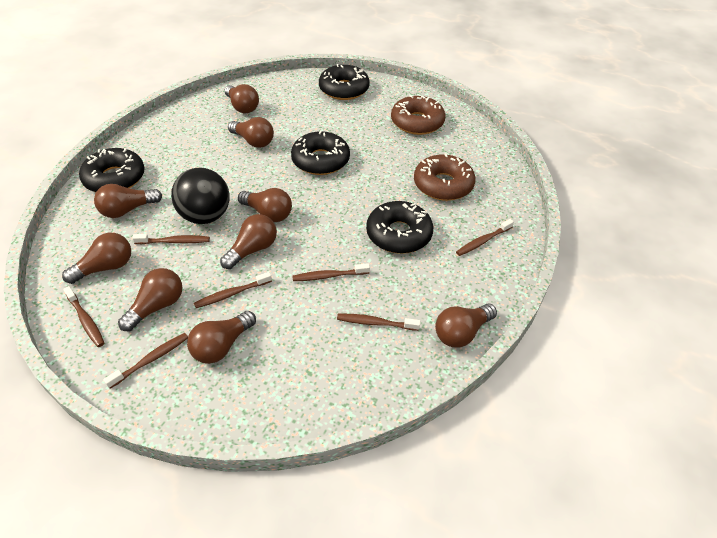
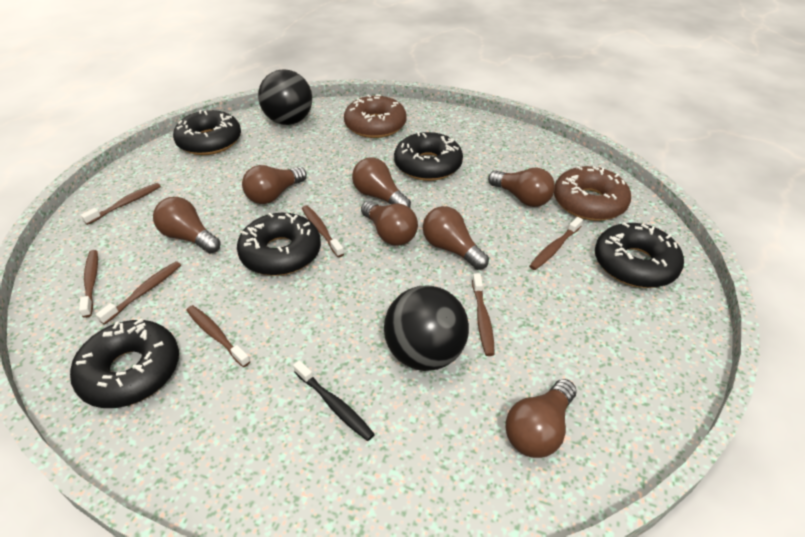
black ball: [171,167,230,224] = 1 -> [258,69,312,125] [384,286,469,371] = 2
black donut: [79,148,145,192] [291,131,350,175] [319,64,370,100] [366,201,433,254] = 4 -> [70,319,179,408] [173,110,241,155] [237,213,321,276] [394,132,463,181] [595,222,684,288] = 5
black toothbrush: none = 0 -> [293,360,375,441] = 1
brown light bulb: [62,233,131,284] [94,184,162,218] [118,268,182,331] [187,311,256,364] [220,214,277,269] [224,84,259,113] [228,117,274,148] [238,188,292,222] [435,304,497,348] = 9 -> [153,197,221,254] [242,165,307,204] [352,158,411,208] [361,201,418,246] [423,206,489,270] [488,168,555,207] [505,379,577,458] = 7

